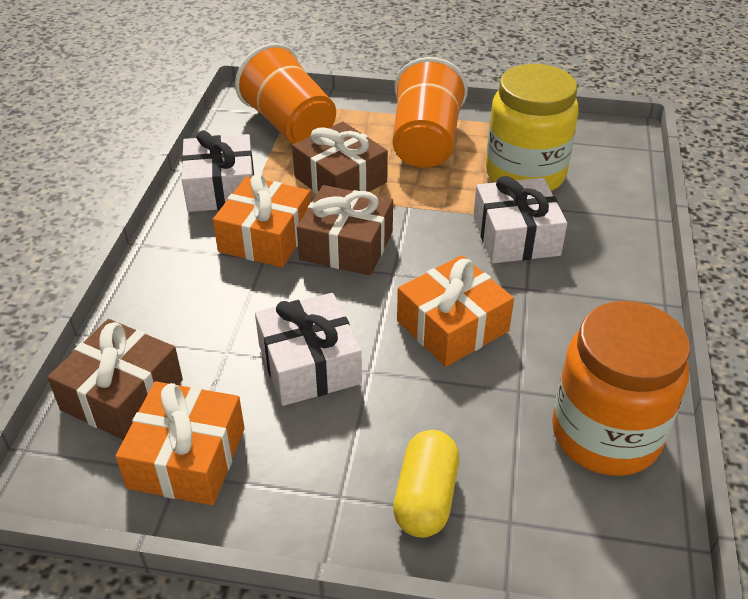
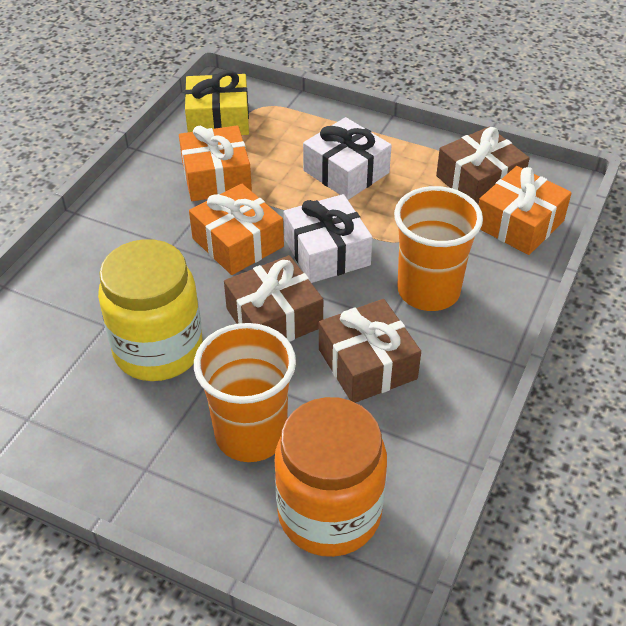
white gift: [181,130,254,212] [255,293,362,406] [473,176,567,263] = 3 -> [284,194,373,283] [303,117,392,200] = 2
yellow capsule: [393,430,459,538] = 1 -> none = 0
yellow gift: none = 0 -> [185,71,249,135] = 1

